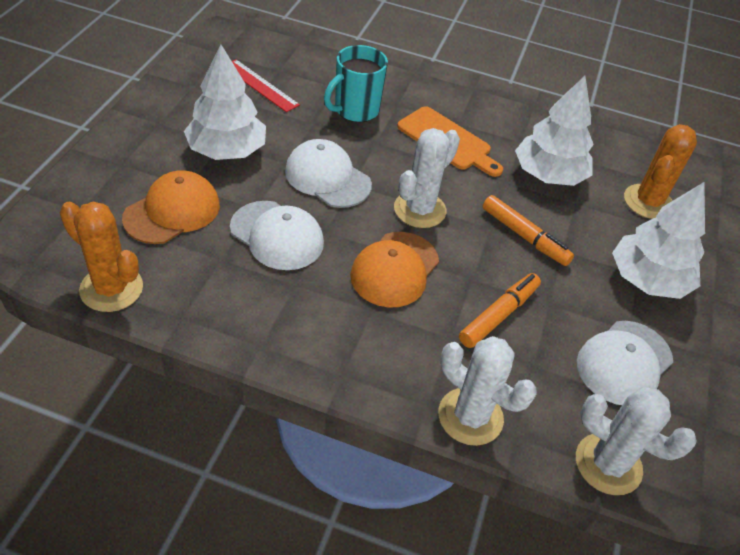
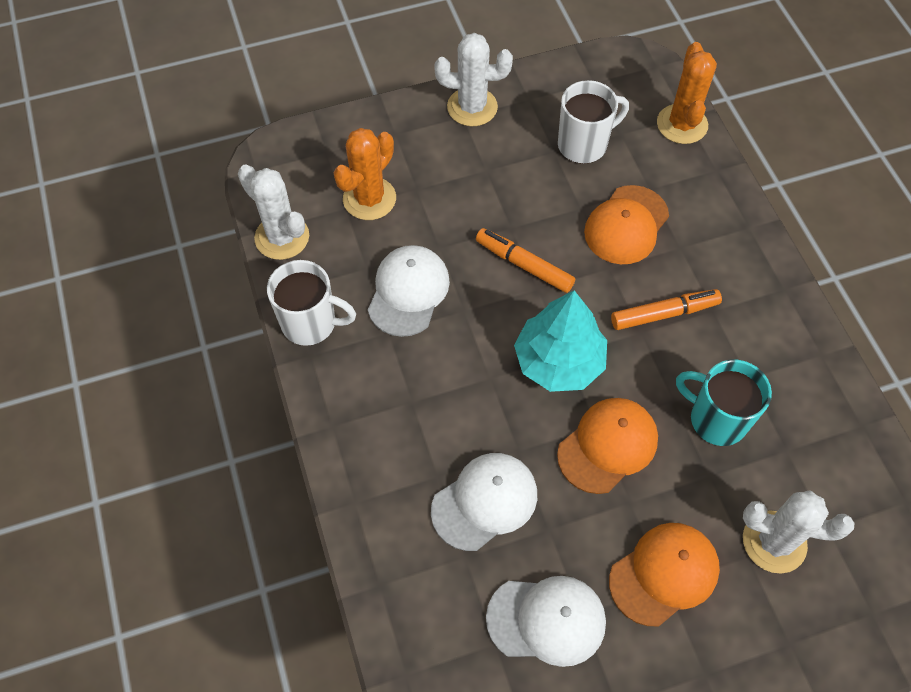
orange cap: [122,170,220,244] [350,232,439,307] = 2 -> [557,398,658,494] [584,185,669,264] [609,523,720,626] = 3
orange cutting board: [397,106,503,177] = 1 -> none = 0
red ruler: [232,60,300,112] = 1 -> none = 0
turquoise tree: none = 0 -> [514,290,607,392] = 1
white mug: none = 0 -> [267,260,356,346] [558,80,629,164] = 2
white tree: [184,44,266,160] [515,76,594,186] [612,182,705,299] = 3 -> none = 0

